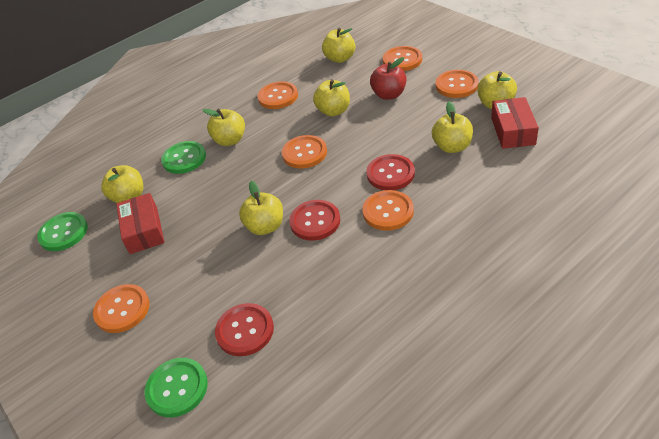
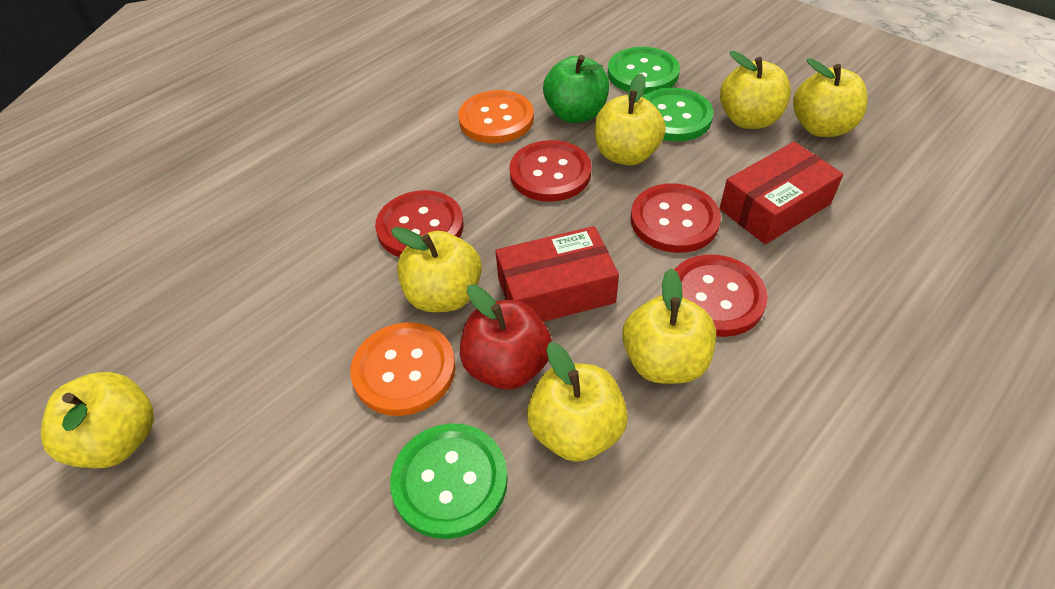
green apple: none = 0 -> [543,55,609,123] = 1
orange button: [93,284,150,333] [257,81,298,109] [282,135,327,169] [362,190,414,231] [383,46,422,71] [436,70,479,98] = 6 -> [350,322,456,416] [458,90,534,143] = 2
red button: [215,303,274,356] [289,200,340,241] [366,154,415,190] = 3 -> [375,190,464,257] [509,140,592,202] [631,183,721,253] [674,254,768,337] = 4

